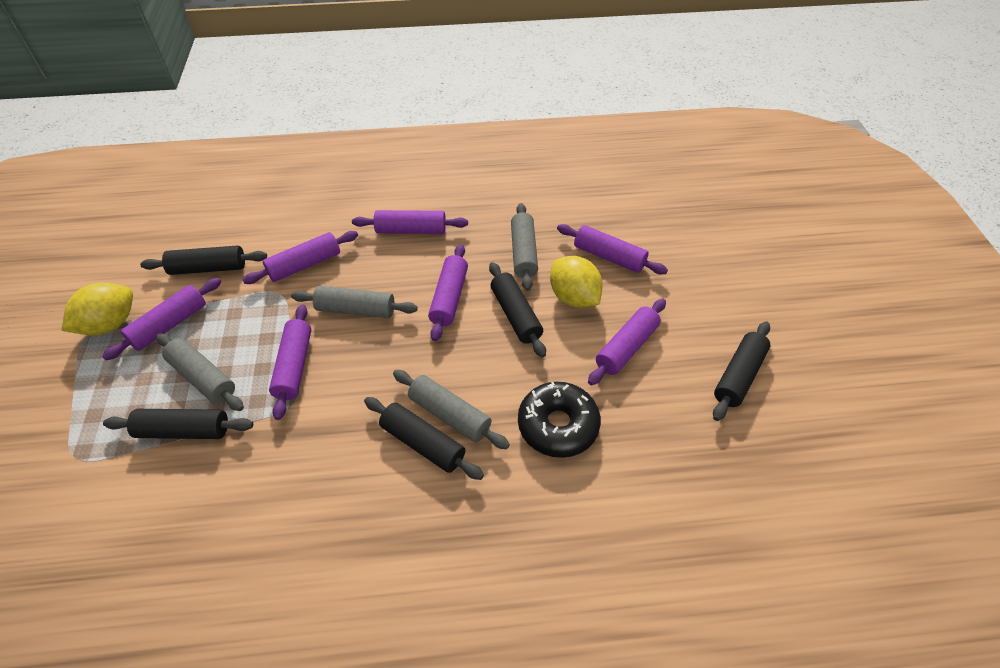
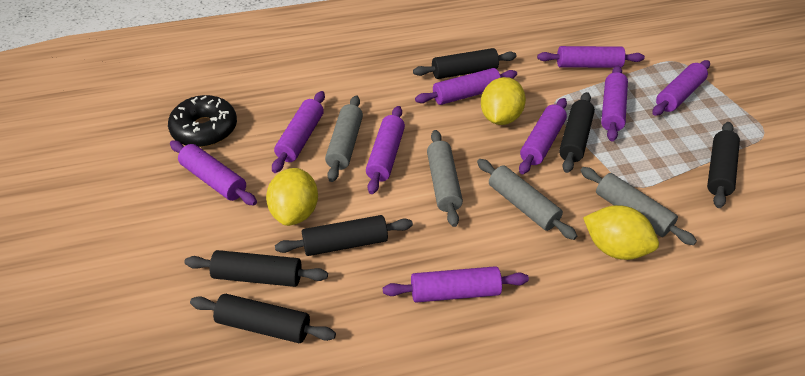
black rolling pin: [103,409,253,439] [140,245,267,275] [364,397,484,480] [489,262,546,358] [713,321,770,421] = 5 -> [184,250,328,287] [190,294,336,343] [275,215,413,256] [413,48,517,79] [559,92,595,173] [707,122,740,208] = 6
purple rolling pin: [102,278,221,360] [242,231,358,284] [269,304,311,420] [352,210,468,234] [428,244,468,341] [557,224,668,274] [588,299,666,385] = 7 -> [170,141,257,205] [272,91,325,173] [366,106,405,194] [383,266,529,303] [415,68,517,105] [519,98,567,174] [537,46,645,68] [601,65,628,141] [652,60,710,116] = 9
yellow lemon: [61,282,133,335] [550,256,603,308] = 2 -> [266,168,318,226] [481,77,526,125] [583,205,659,260] = 3

